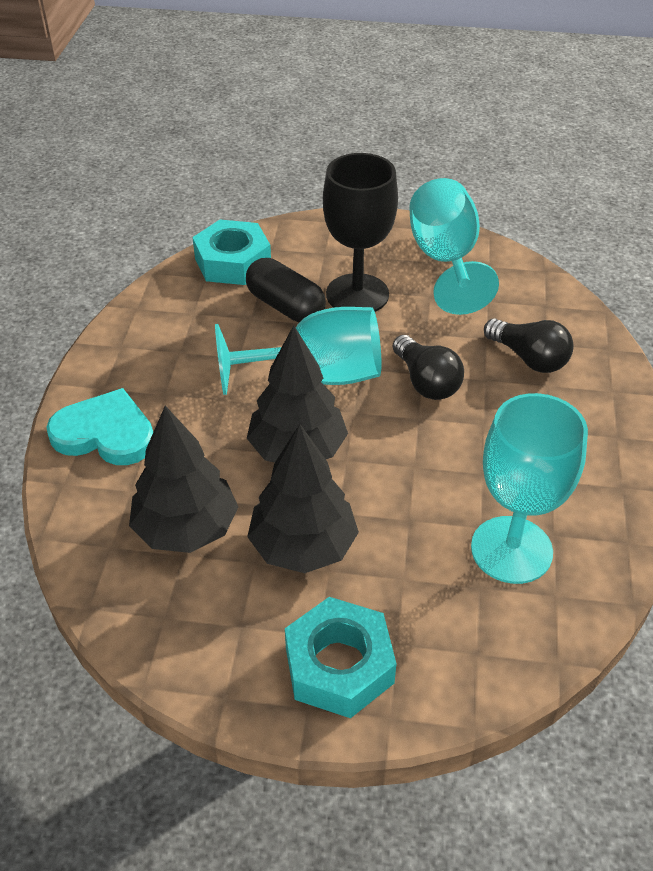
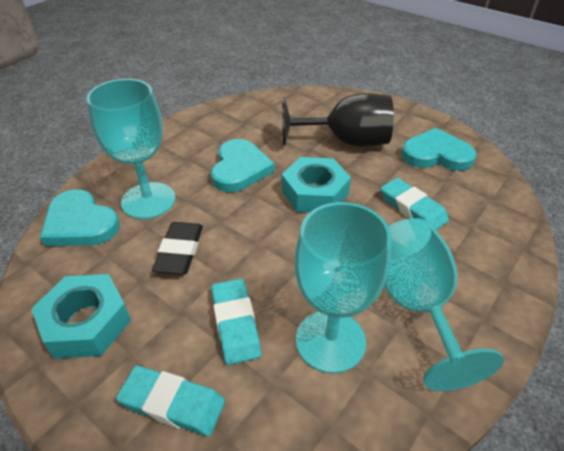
black capsule: [246,258,326,323] = 1 -> none = 0
black eraser: none = 0 -> [152,222,203,275] = 1
black light bulb: [392,335,464,400] [484,318,574,373] = 2 -> none = 0
black tree: [129,406,238,553] [247,325,348,463] [247,424,359,573] = 3 -> none = 0
turquoise eraser: none = 0 -> [116,365,225,436] [211,279,261,365] [381,178,449,230] = 3
turquoise heart: [46,388,153,465] = 1 -> [40,189,120,246] [211,139,275,192] [401,128,476,171] = 3

